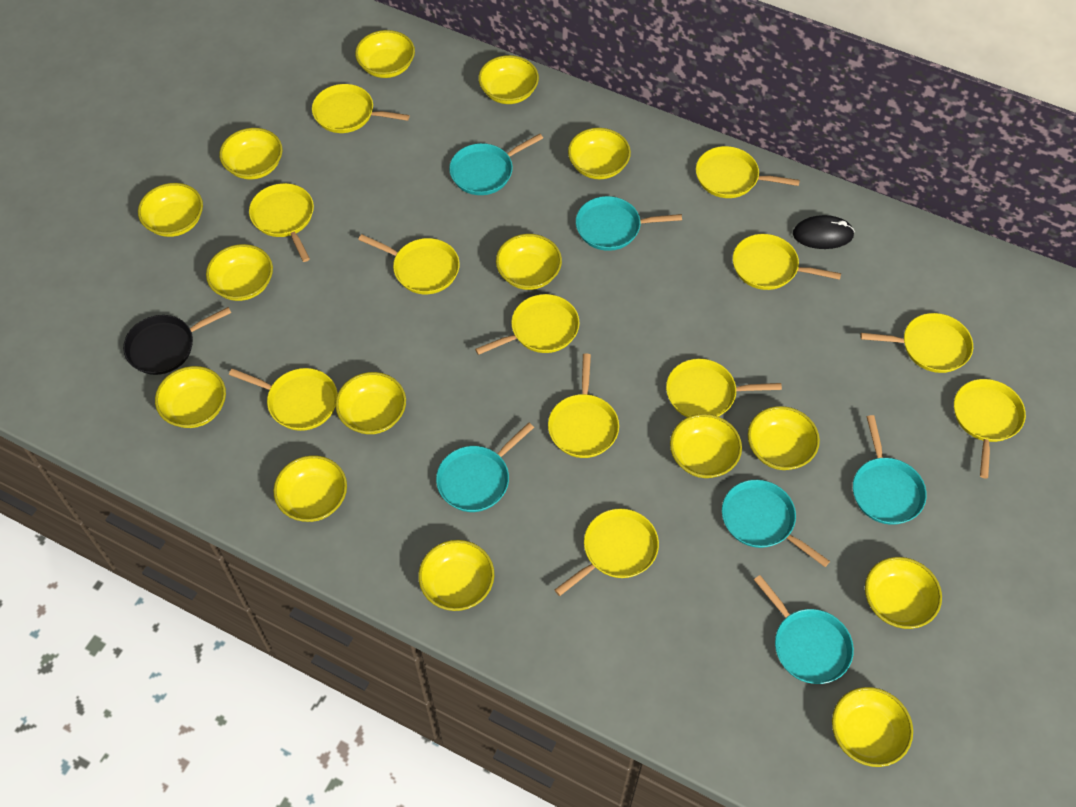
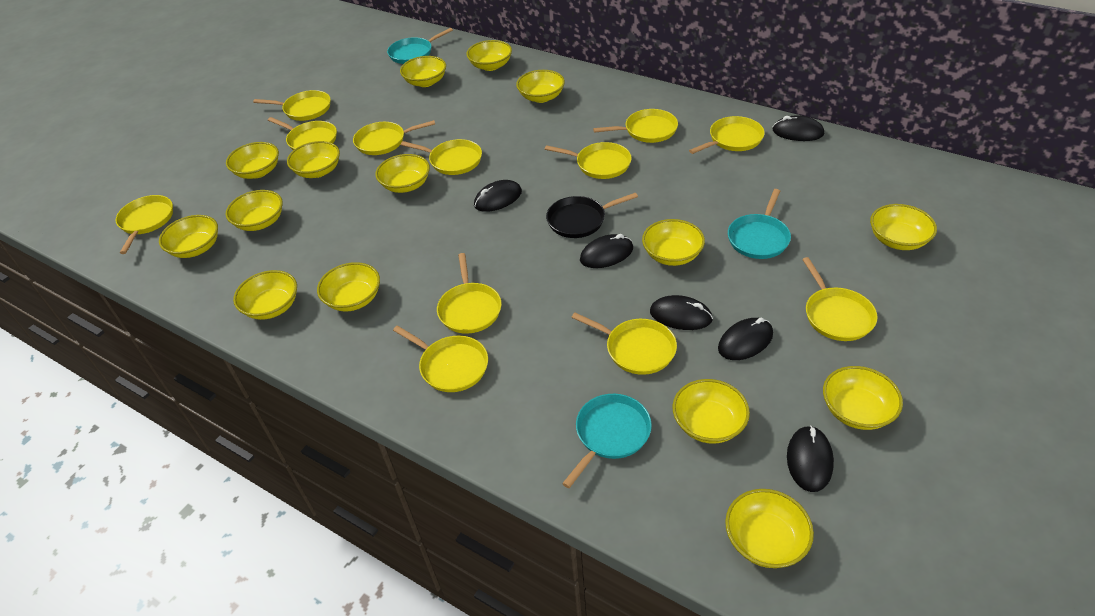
black mouse: [793,215,855,249] = 1 -> [474,180,522,212] [580,234,633,268] [650,295,713,330] [718,318,773,360] [772,115,824,141] [787,425,834,492] = 6
turquoise pan: [436,422,534,512] [449,134,543,195] [576,196,682,251] [722,480,830,567] [754,575,854,684] [853,415,927,525] = 6 -> [387,28,453,64] [562,394,652,488] [728,189,791,259] = 3

